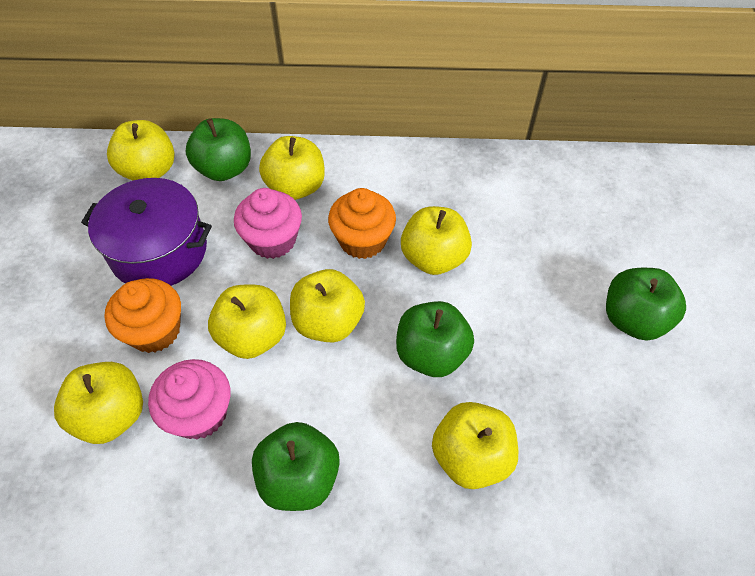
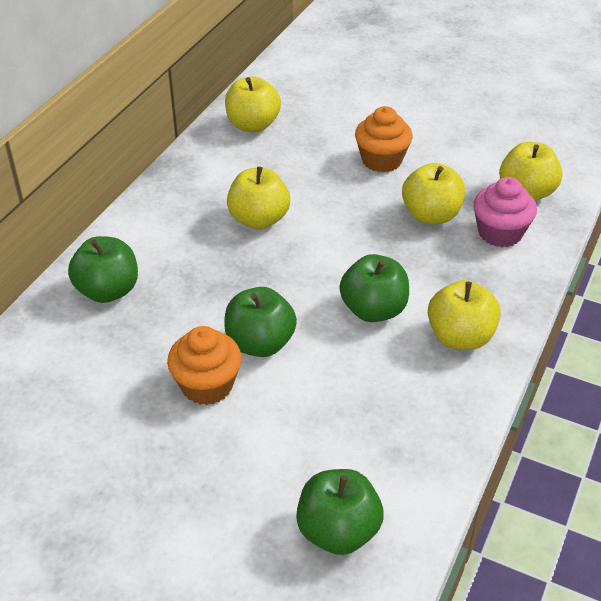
pink cupcake: [148,359,230,440] [234,188,302,259] = 2 -> [473,177,537,247] = 1
purple pot: [81,178,212,286] = 1 -> none = 0
yellow apple: [54,362,143,444] [107,120,175,181] [208,284,286,359] [259,136,325,200] [290,269,365,342] [401,206,472,275] [432,402,518,489] = 7 -> [225,77,281,132] [227,167,290,229] [402,163,465,224] [428,280,501,350] [499,142,563,201] = 5

